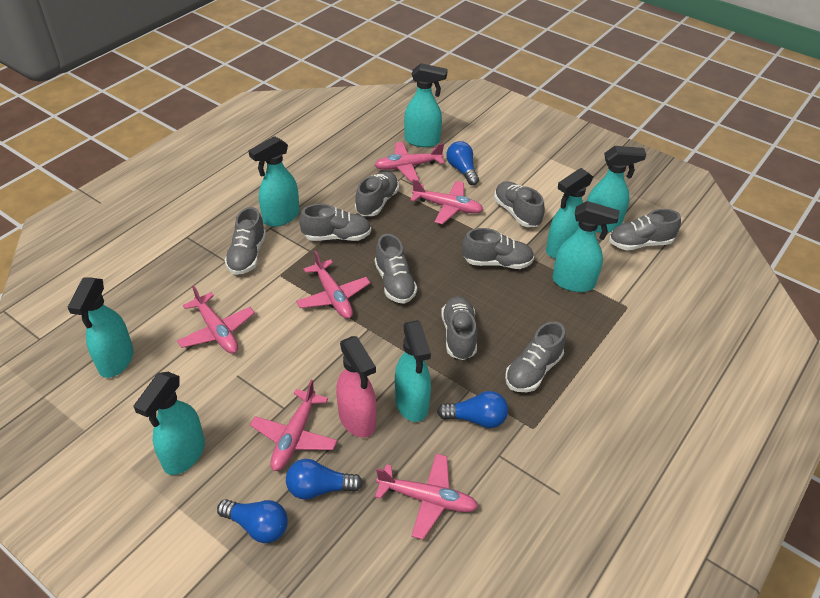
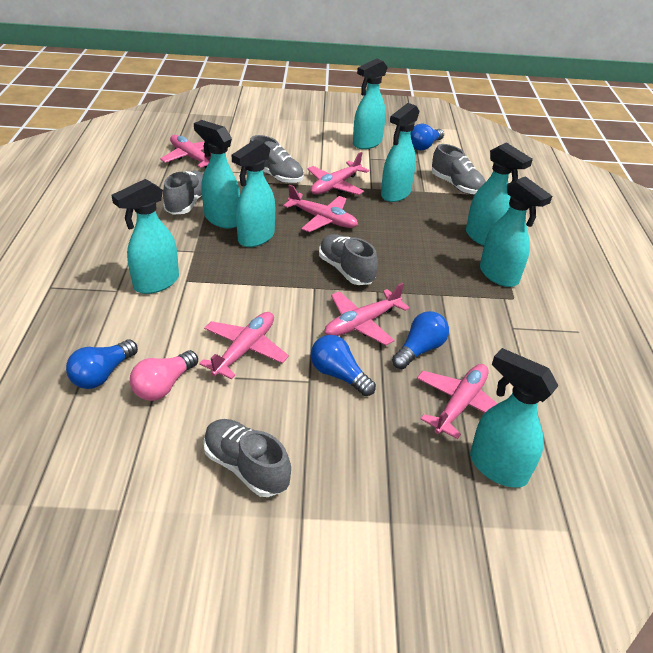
grey shoe: [225,207,266,275] [299,204,371,241] [355,171,399,216] [375,234,417,304] [441,296,477,360] [462,228,534,269] [494,181,545,227] [505,322,566,392] [609,209,681,250] = 9 -> [163,171,203,215] [203,419,291,497] [249,135,304,183] [319,234,378,285] [432,144,486,195] = 5
pink light bulb: none = 0 -> [130,350,198,401] = 1
pink spray bottle: [336,336,377,438] = 1 -> none = 0

